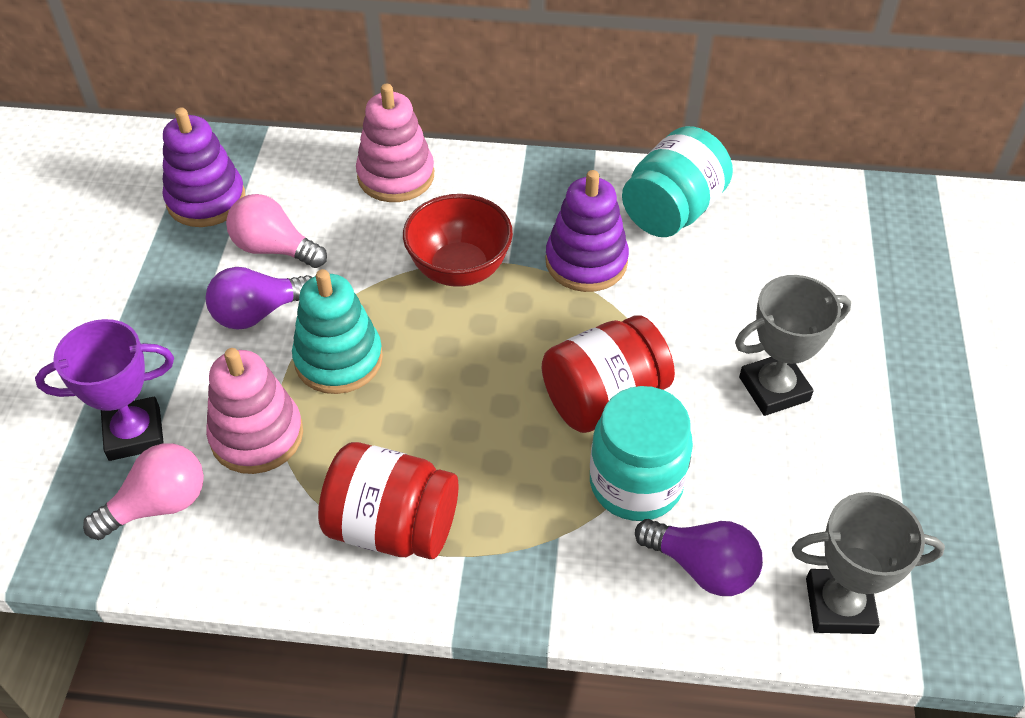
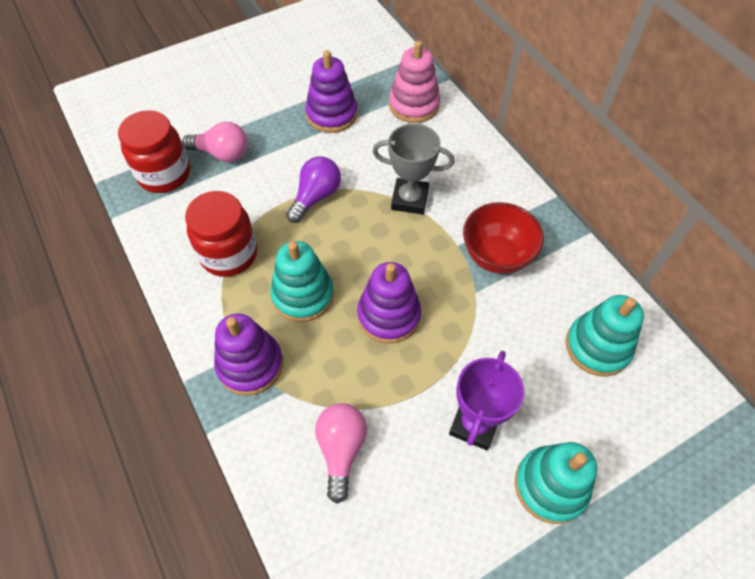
grey trophy: [735,275,851,416] [792,492,945,634] = 2 -> [372,123,454,214] = 1
pink stacking toy: [206,348,303,474] [356,84,434,202] = 2 -> [389,41,440,123] = 1
purple light bulb: [205,267,312,330] [635,519,763,596] = 2 -> [286,156,341,223] = 1
purple stacking toy: [163,107,245,227] [545,170,629,292] = 2 -> [214,313,283,396] [305,50,358,133] [357,262,421,343] = 3
turquoise jar: [590,386,693,521] [622,126,733,237] = 2 -> none = 0
turquoise stacking toy: [292,269,383,394] = 1 -> [270,241,334,322] [515,442,597,524] [566,295,644,376] = 3

